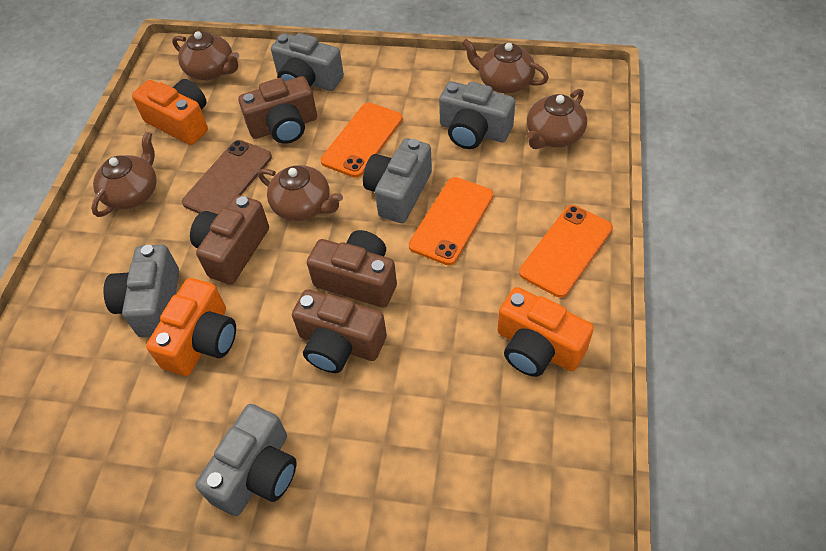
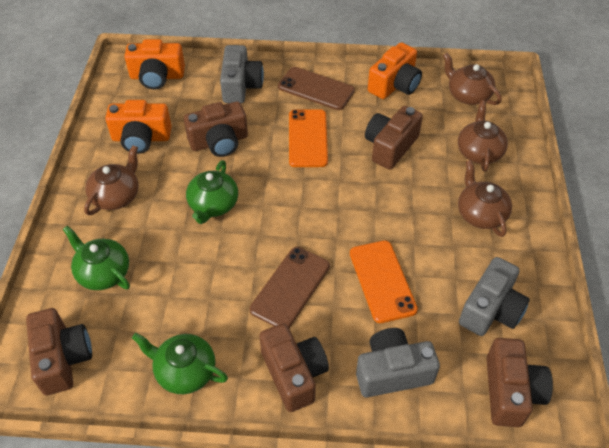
brown camera: [190,195,269,284] [238,76,317,144] [292,289,387,373] [307,230,397,307] = 4 -> [26,308,92,395] [184,101,248,157] [259,323,329,412] [365,106,423,170] [487,338,553,427] = 5
brown phone: [182,140,272,214] = 1 -> [250,247,330,328] [278,67,355,110] = 2
brown teapot: [91,131,157,217] [172,31,239,80] [258,165,343,221] [462,39,549,94] [527,89,587,149] = 5 -> [84,145,139,215] [443,53,502,105] [458,100,508,172] [458,160,512,237] = 4
green teapot: none = 0 -> [63,226,130,290] [132,333,228,394] [186,160,238,224] = 3
grey camera: [103,244,179,337] [195,404,297,516] [271,33,344,91] [363,138,432,223] [439,81,515,149] = 5 -> [220,45,264,103] [356,328,440,397] [459,257,530,336] = 3
orange phone: [321,103,403,178] [409,177,493,265] [519,205,613,298] = 3 -> [289,109,328,167] [350,240,418,323] = 2

